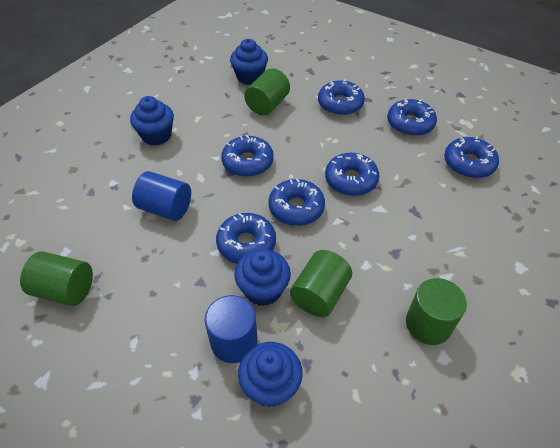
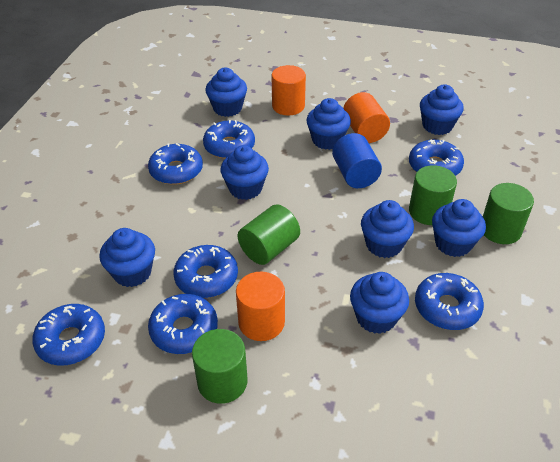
blue cupcake: [130,96,174,146] [230,39,268,85] [234,249,291,306] [238,342,303,407] = 4 -> [99,228,155,287] [206,68,247,117] [220,145,269,200] [306,98,351,150] [350,272,409,334] [361,200,414,258] [420,84,464,135] [432,199,486,257] = 8
blue cylinder: [132,171,191,221] [205,295,257,363] = 2 -> [332,133,382,188] = 1
orange cylinder: none = 0 -> [236,272,285,341] [272,65,306,115] [343,92,390,143] = 3

